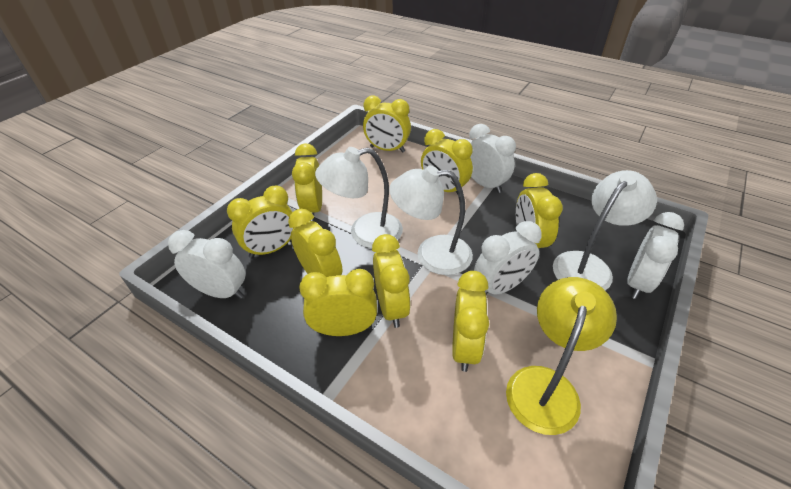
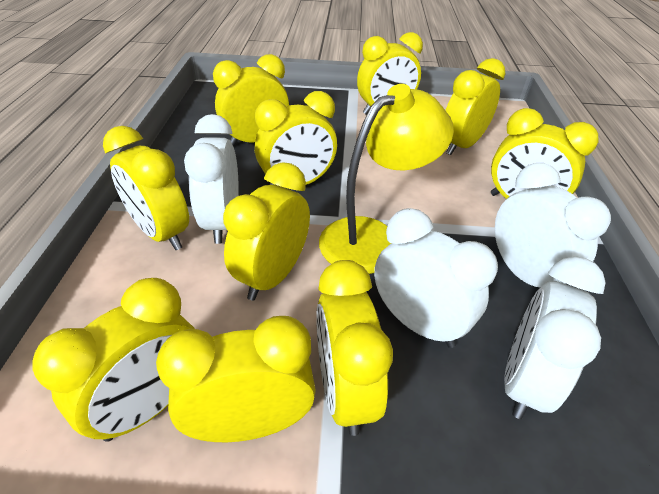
white lamp: [315,147,403,248] [389,166,473,275] [553,170,657,290] = 3 -> none = 0
yellow clock: [227,186,295,258] [288,209,342,277] [292,143,322,221] [299,269,377,336] [363,95,411,152] [372,234,411,328] [421,129,473,194] [452,271,489,372] [516,173,563,257] = 9 -> [32,278,195,442] [103,126,189,250] [156,316,316,442] [213,54,289,146] [223,162,310,301] [255,91,337,185] [316,260,393,436] [357,32,423,115] [445,58,505,155] [491,108,598,199] = 10

